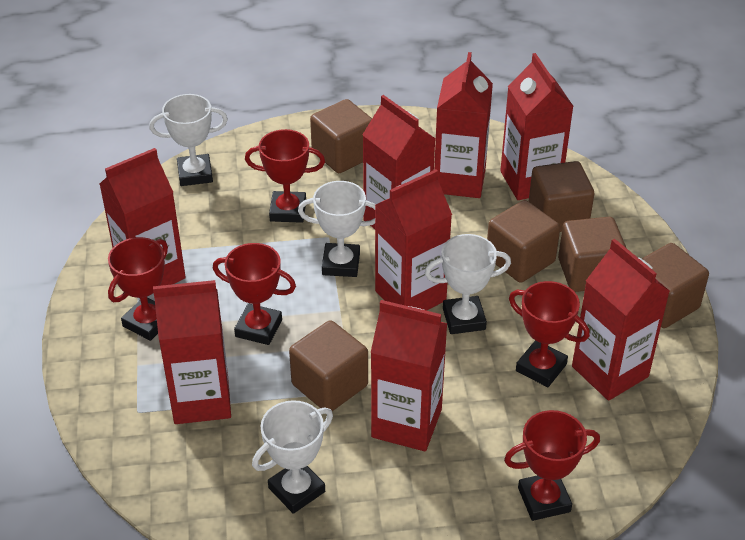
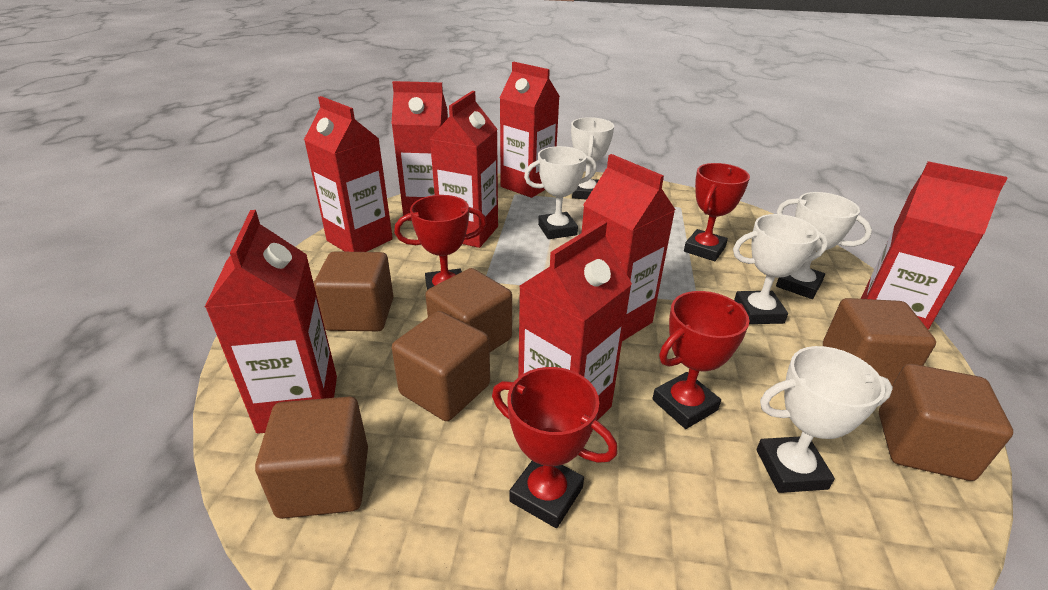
red trophy: [108,237,168,341] [213,243,296,345] [245,129,325,223] [504,410,600,521] [509,281,590,387] = 5 -> [394,195,486,290] [492,367,618,528] [652,291,750,429] [684,163,750,261] = 4
white trophy: [149,94,228,186] [252,400,333,514] [298,181,376,277] [425,234,511,334] = 4 -> [524,146,597,239] [571,117,614,200] [733,214,828,324] [756,346,893,493] [776,192,872,299] = 5

